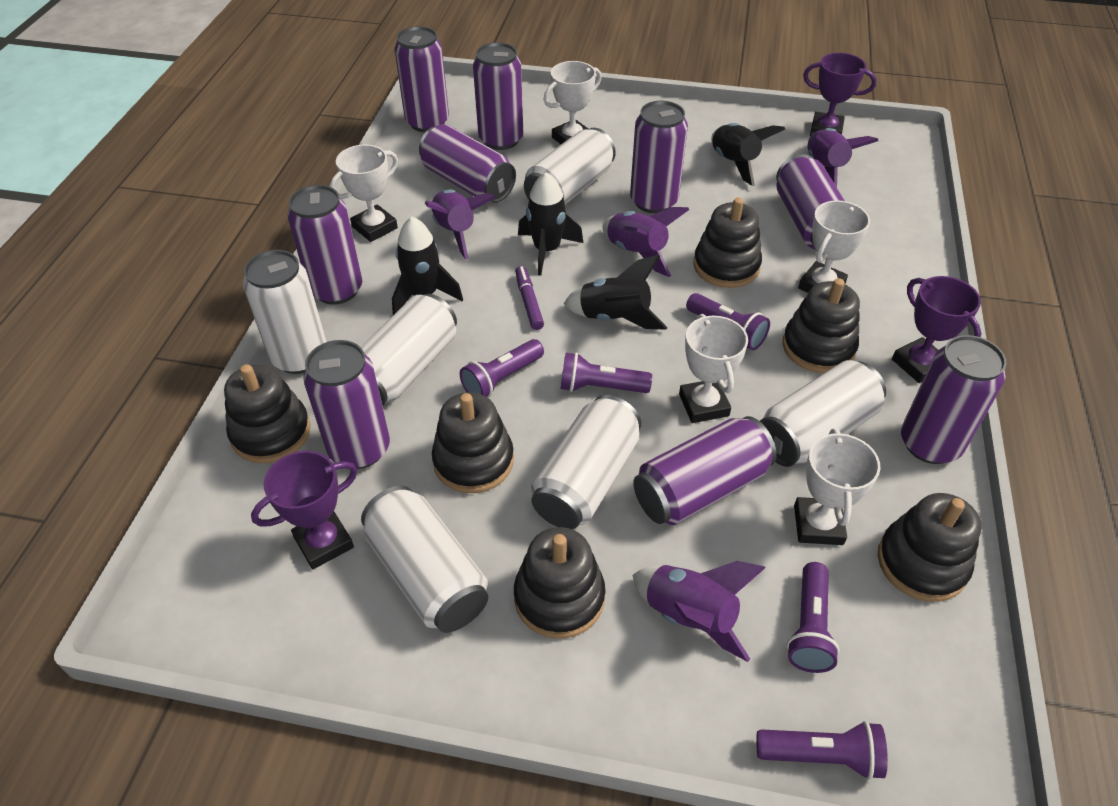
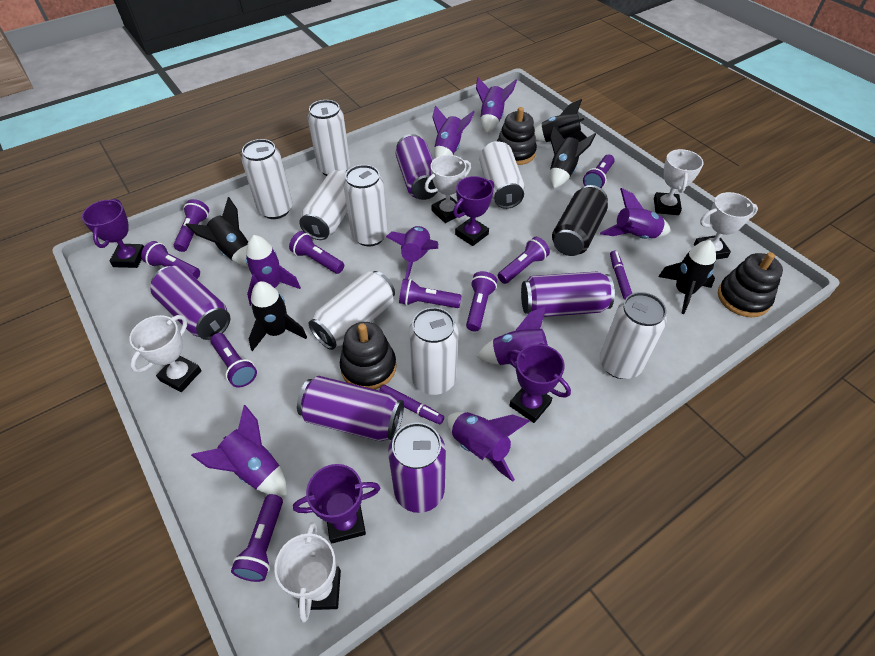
black can: none = 0 -> [552,185,608,256] = 1
black rocket: [392,217,463,315] [518,172,583,276] [564,255,668,330] [711,123,785,186] = 4 -> [186,197,248,267] [249,281,307,351] [534,99,587,142] [550,125,596,188] [658,240,716,314] = 5
black stacking toy: [224,364,311,464] [432,392,514,493] [514,527,605,639] [693,198,762,288] [782,278,860,373] [878,493,981,602] = 6 -> [340,322,396,389] [497,107,537,165] [718,252,783,317] = 3
purple can: [287,185,362,305] [303,340,390,469] [394,26,449,132] [419,124,516,203] [473,42,523,150] [630,101,688,214] [633,416,777,525] [776,154,845,250] [901,335,1006,464] = 9 -> [150,266,230,340] [297,376,404,441] [388,422,446,513] [396,134,438,200] [521,271,615,317] = 5
purple flashlight: [460,339,544,398] [561,352,652,393] [686,293,770,351] [756,721,888,780] [787,562,840,673] = 5 -> [141,241,200,279] [174,199,209,252] [210,333,257,388] [231,494,283,582] [289,231,344,274] [399,279,462,308] [466,271,497,331] [498,237,550,284] [583,154,615,188] = 9
purple marker: [515,266,544,330] = 1 -> [379,385,444,424] [610,250,632,299] = 2
purple rocket: [425,189,495,259] [602,207,689,277] [633,561,765,662] [807,128,878,187] = 4 -> [191,405,287,496] [246,235,301,306] [386,226,438,279] [432,105,475,158] [447,412,529,482] [476,77,517,134] [477,306,548,365] [600,188,670,239] = 8
purple trophy: [251,451,357,569] [803,53,877,136] [892,276,981,383] = 3 -> [82,199,144,268] [293,464,380,543] [453,176,494,246] [507,344,571,423] = 4
white can: [243,250,326,374] [361,294,457,406] [361,486,488,633] [524,128,616,204] [531,395,641,529] [760,360,886,467] = 6 -> [241,139,293,219] [300,170,348,240] [308,100,350,176] [309,271,395,350] [343,165,388,246] [409,307,458,395] [479,141,525,209] [600,292,667,379] = 8

